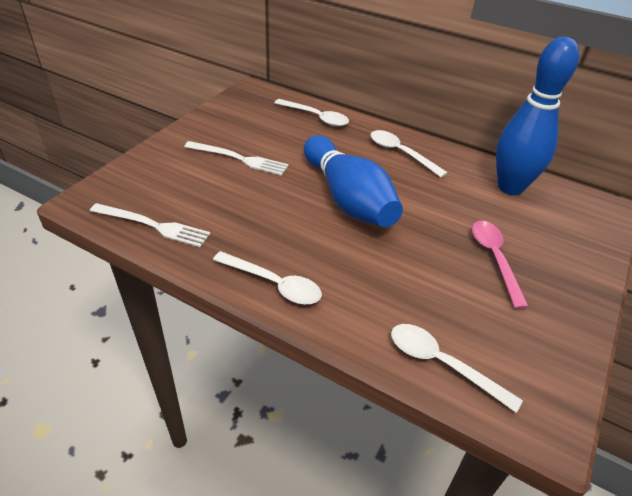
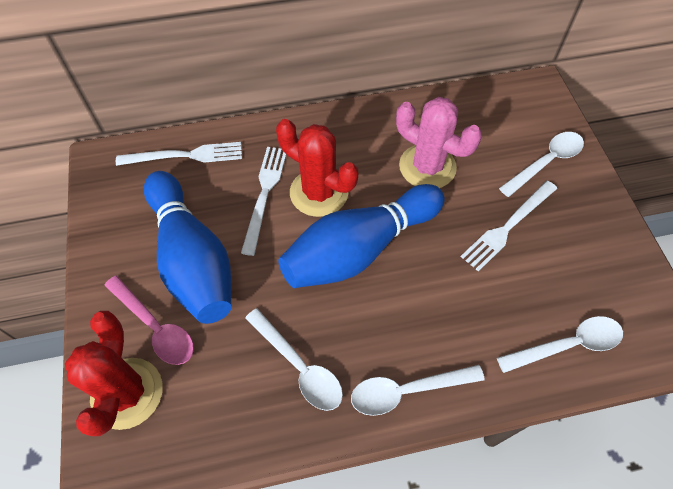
pink cactus: none = 0 -> [396,97,482,188] = 1
red cactus: none = 0 -> [65,311,163,436] [276,119,358,217] = 2
white fork: [90,203,211,247] [184,141,289,176] = 2 -> [116,142,242,166] [241,147,286,256] [461,181,557,272] = 3

